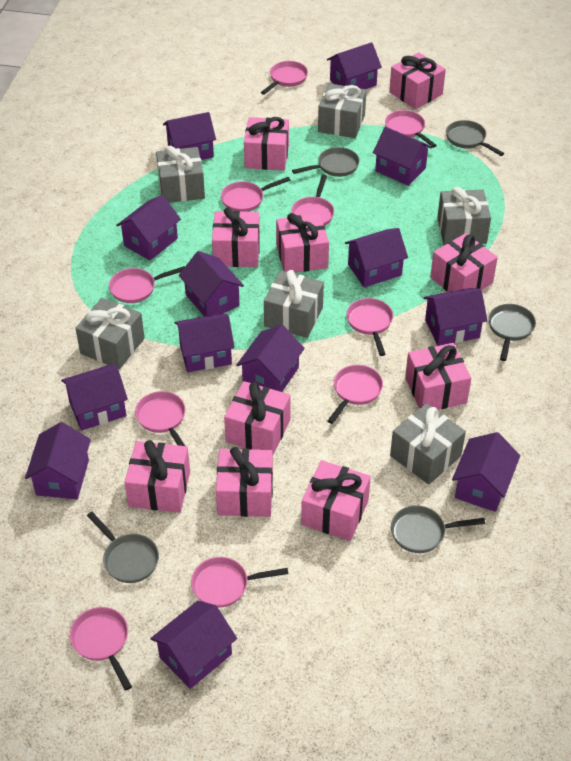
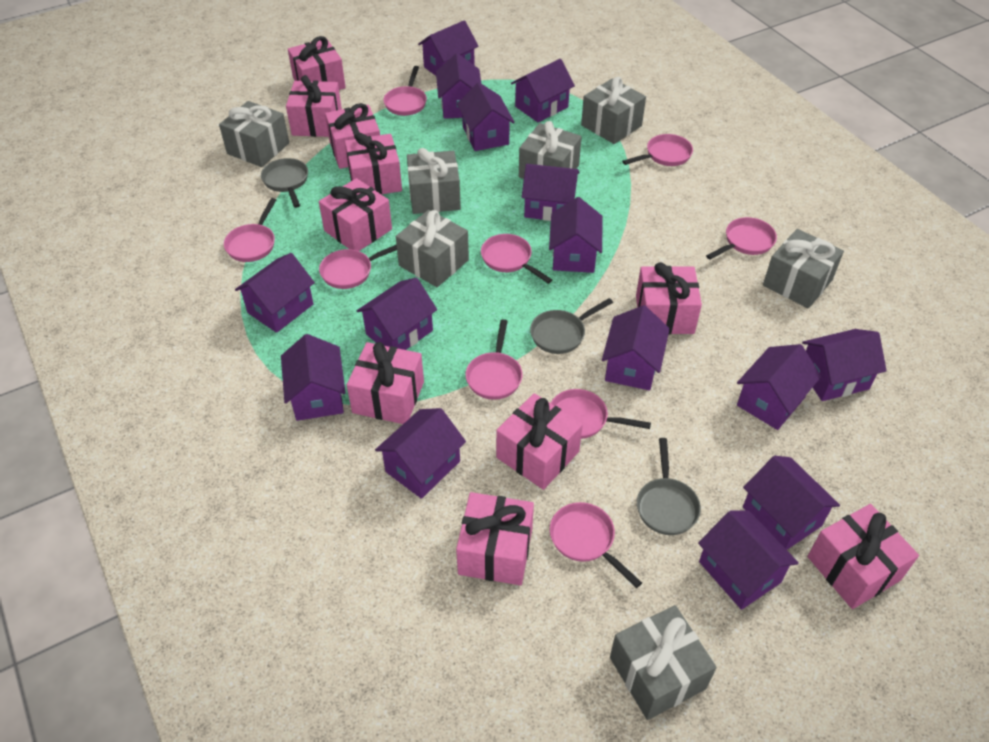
grey gift: [75,298,145,369] [156,146,205,203] [264,270,324,338] [318,83,366,138] [390,403,466,484] [437,187,491,245] = 6 -> [219,101,289,167] [396,210,469,287] [407,148,461,214] [519,121,582,179] [581,77,646,144] [610,605,717,720] [763,229,844,309] = 7
grey pan: [87,512,159,583] [292,147,359,177] [391,505,485,553] [446,120,504,156] [488,304,536,361] = 5 -> [261,158,308,208] [530,298,613,354] [637,438,701,535] = 3
pink pan: [70,607,132,690] [109,266,185,303] [135,391,186,446] [191,557,288,608] [221,177,290,212] [261,61,308,95] [291,174,334,226] [327,365,383,424] [346,298,393,356] [385,110,437,148] = 10 -> [224,198,276,262] [319,245,397,289] [383,66,427,116] [465,319,523,400] [481,234,552,284] [550,502,642,588] [551,389,651,439] [622,134,693,166] [706,217,777,260] = 9
purple house: [25,422,91,499] [61,364,128,431] [116,195,181,260] [150,601,237,689] [163,112,216,160] [175,313,235,372] [179,251,244,317] [236,325,305,392] [327,42,382,89] [345,228,408,287] [373,127,432,186] [424,288,488,346] [452,432,520,512] = 13 -> [235,253,315,333] [281,334,346,421] [357,278,437,350] [375,408,466,499] [418,20,479,76] [436,53,481,119] [457,82,515,151] [511,59,575,122] [522,164,580,221] [549,197,603,273] [602,305,670,391] [698,510,799,610] [737,344,821,430] [743,456,840,550] [802,329,887,401] = 15

